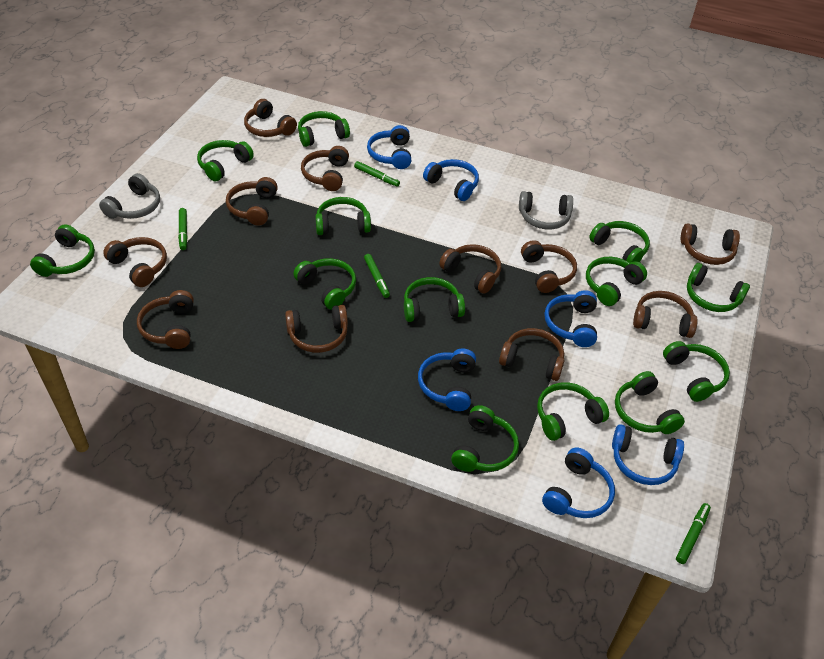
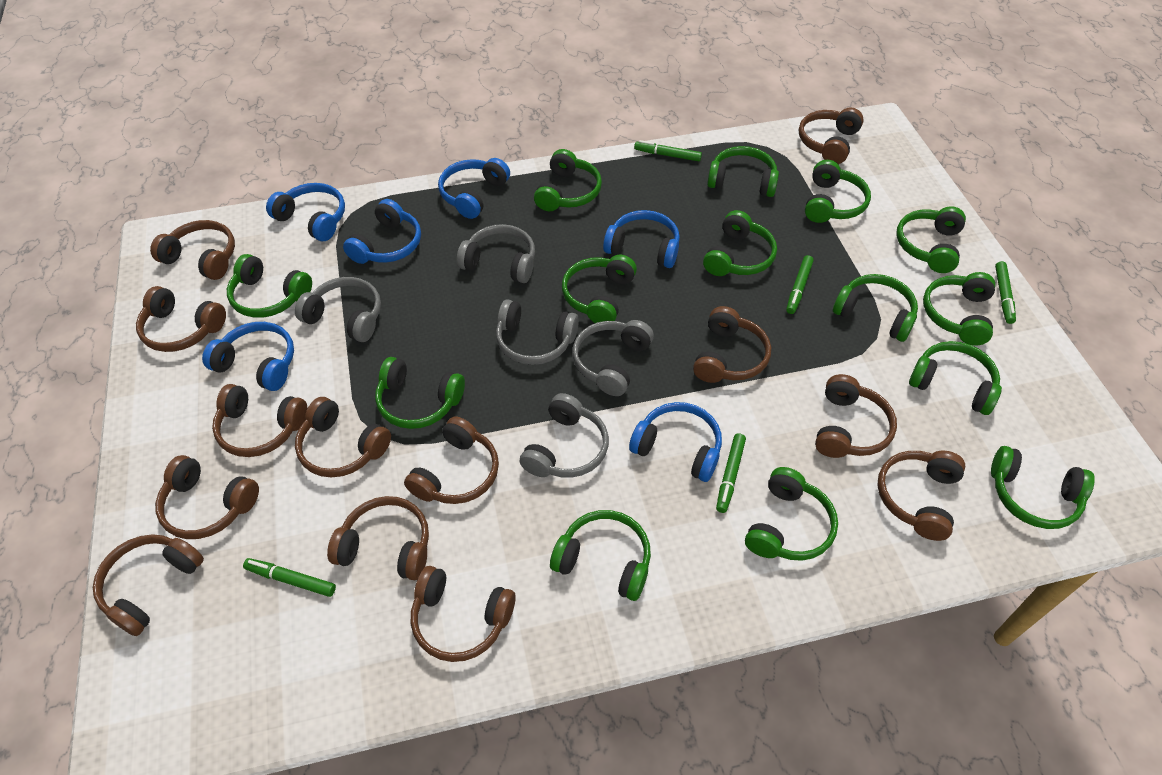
brown headphones: [103,237,167,287] [137,290,194,349] [226,177,278,226] [244,99,297,137] [285,305,348,353] [301,146,349,191] [439,244,501,294] [499,328,565,381] [521,240,577,293] [633,291,698,338] [681,224,740,265] = 11 -> [93,534,204,636] [136,286,226,352] [150,220,235,280] [155,455,259,539] [212,384,308,457] [295,397,391,477] [327,496,429,580] [404,416,499,504] [411,566,516,662] [693,306,771,383] [799,108,864,164] [815,374,897,458] [877,450,965,541] = 13
green headphones: [30,224,95,277] [197,140,254,181] [293,258,356,310] [298,111,350,147] [315,197,371,235] [404,277,465,322] [451,405,519,472] [537,382,609,441] [586,257,647,306] [589,221,650,263] [615,371,685,434] [663,341,730,402] [687,263,750,312] = 13 -> [227,254,312,318] [375,357,465,429] [534,149,602,211] [550,510,651,601] [562,255,637,323] [703,210,777,276] [707,146,779,197] [745,467,838,561] [805,160,871,223] [833,274,918,342] [897,206,966,273] [909,341,1002,415] [923,272,995,345] [991,446,1095,529] = 14
green marker: [178,208,188,250] [354,161,400,187] [364,254,390,298] [676,503,711,564] = 4 -> [243,558,336,597] [634,140,702,161] [716,433,746,513] [786,255,814,314] [995,261,1016,324] = 5
grey headphones: [99,173,160,219] [519,191,573,229] = 2 -> [295,277,381,342] [457,224,535,283] [496,299,579,365] [520,393,609,478] [572,320,654,396] = 5

